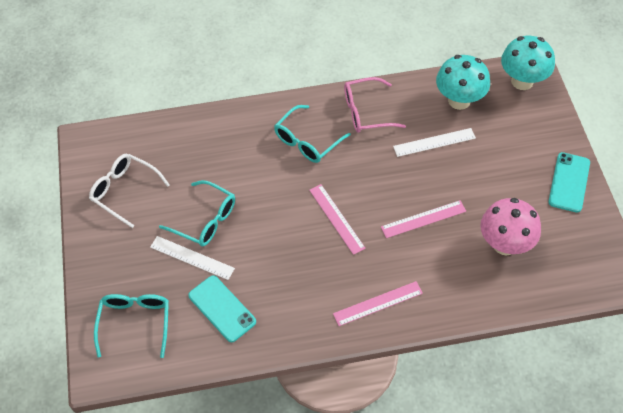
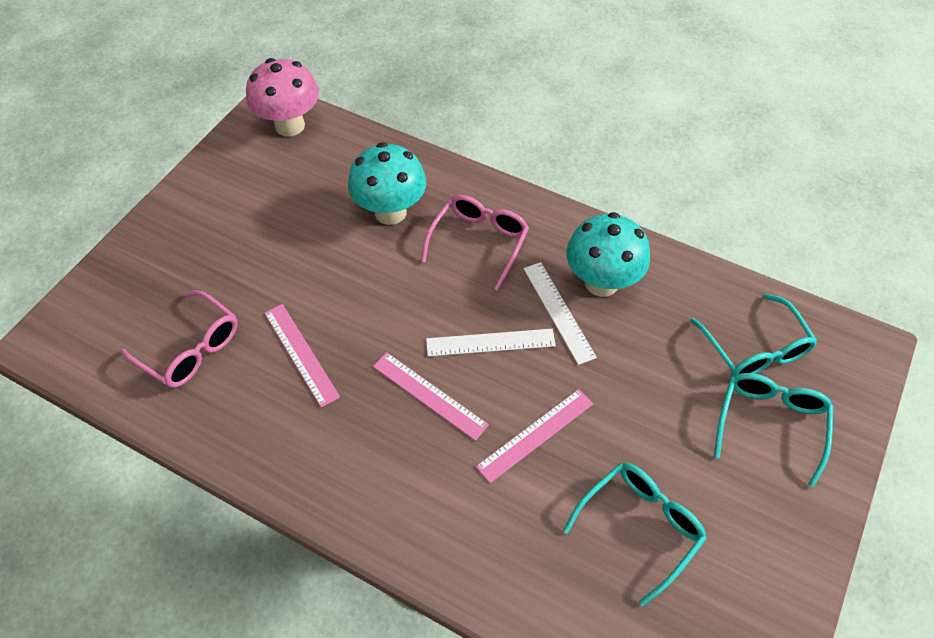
pink glasses: [344,77,406,133] = 1 -> [120,290,238,388] [421,195,529,291] = 2
turquoise phone: [188,275,256,342] [548,152,590,213] = 2 -> none = 0
white glasses: [89,154,170,228] = 1 -> none = 0

